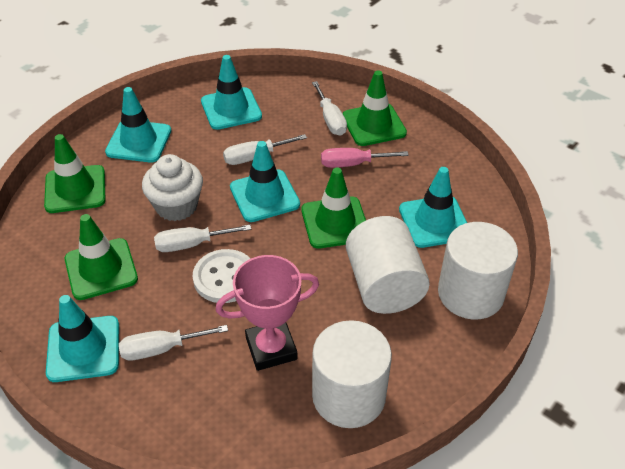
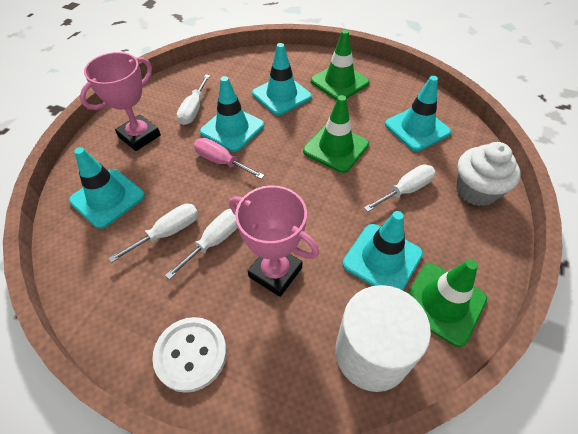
green traffic cone: [44,134,106,213] [65,214,138,300] [301,168,366,249] [343,71,407,146] = 4 -> [303,95,369,173] [311,30,369,100] [408,259,487,347] = 3
pink trophy: [216,255,319,371] = 1 -> [80,52,161,151] [229,186,319,297] = 2
white cylinder: [312,320,392,428] [346,216,430,314] [438,222,518,320] = 3 -> [335,285,431,392] = 1

